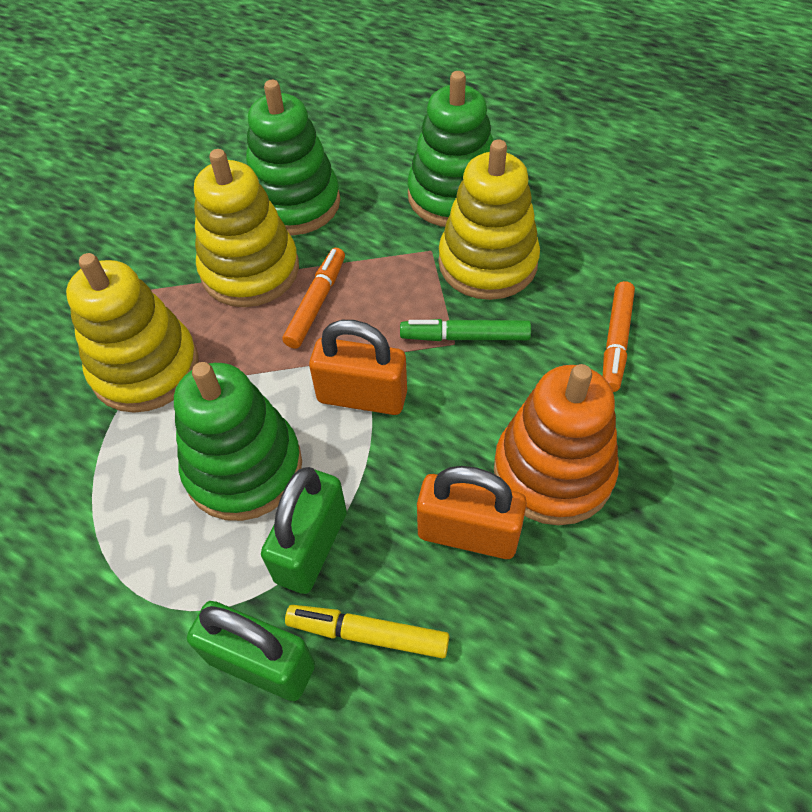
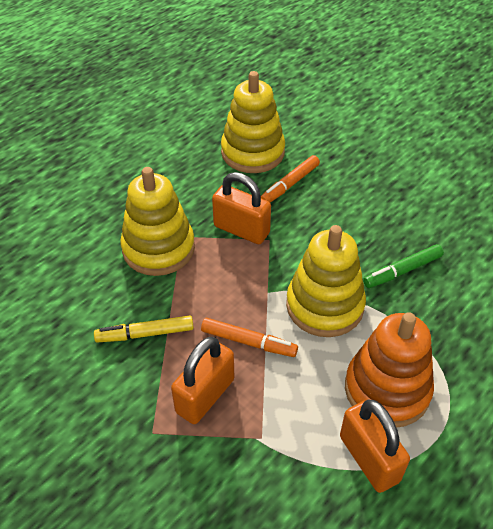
green padlock: [187,601,315,701] [261,467,347,594] = 2 -> none = 0
green stacking toy: [174,362,302,521] [246,80,340,235] [407,71,494,227] = 3 -> none = 0
orange padlock: [309,320,407,415] [417,466,527,559] = 2 -> [171,337,234,424] [212,172,271,244] [340,400,410,493] = 3

